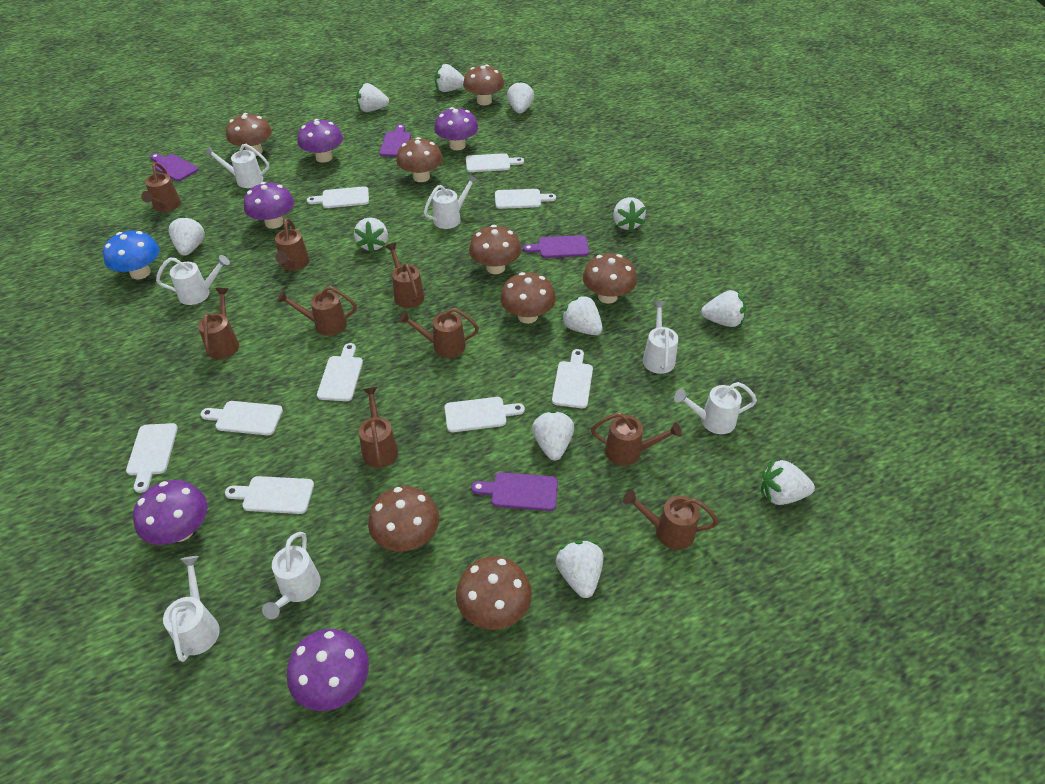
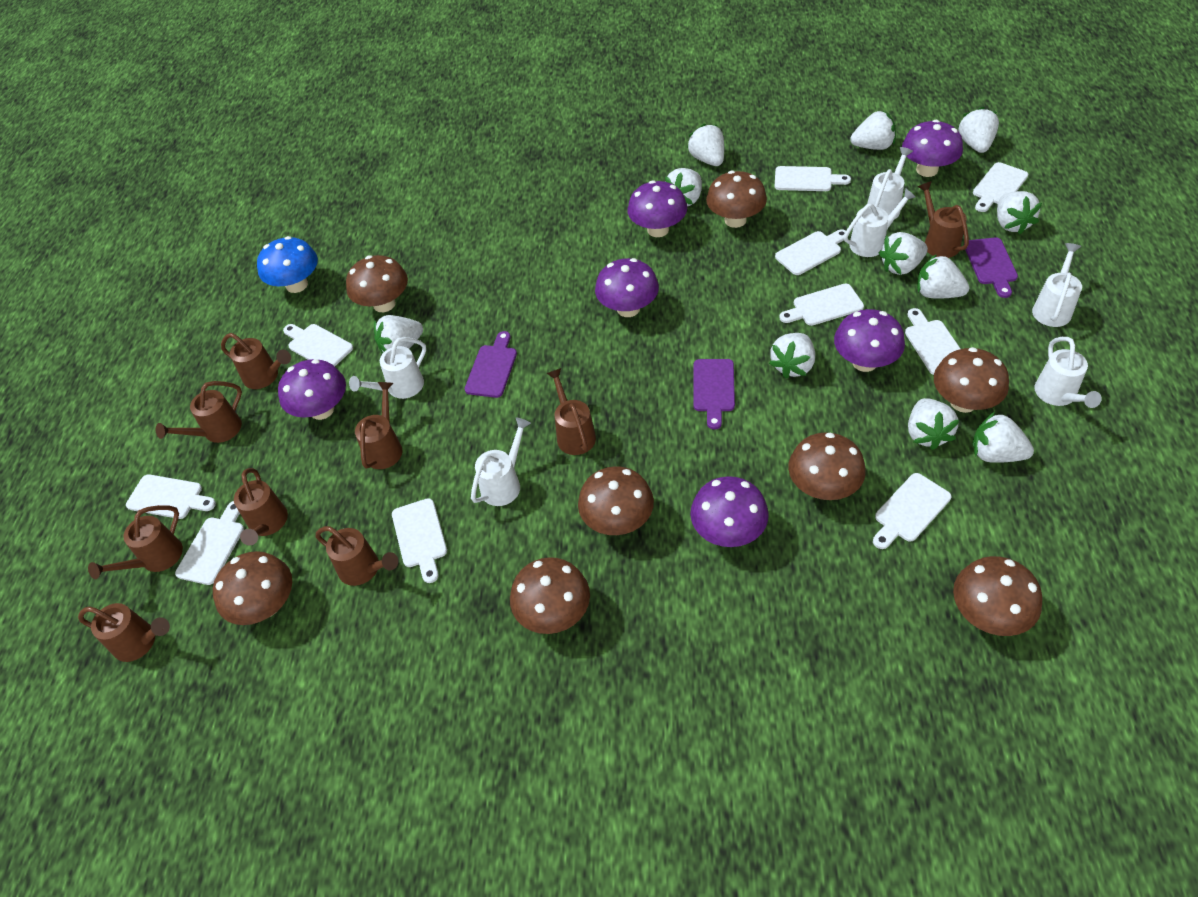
purple cutting board: [150,153,199,181] [380,124,411,157] [471,472,558,511] [523,235,589,258] = 4 -> [465,331,517,398] [694,359,735,430] [965,237,1018,298] = 3
purple mushroom: [133,480,208,545] [244,182,294,229] [287,629,369,711] [298,119,343,163] [434,107,478,150] = 5 -> [278,359,346,420] [595,258,659,317] [628,180,687,237] [690,476,769,547] [834,309,905,372] [902,120,963,177] = 6
white cutting board: [126,423,178,493] [200,401,283,435] [225,476,314,514] [307,186,369,208] [317,343,363,401] [445,397,525,432] [466,153,524,172] [495,189,556,209] [552,349,593,408] = 9 -> [126,474,216,519] [175,501,244,585] [283,324,353,366] [392,498,447,583] [774,166,851,191] [775,229,846,275] [779,283,864,326] [873,473,951,549] [905,308,960,375] [973,162,1029,212] = 10
white watering can: [156,255,230,305] [163,556,220,662] [204,144,269,188] [262,532,321,619] [424,174,478,229] [643,301,678,374] [674,382,757,434] = 7 -> [349,337,426,399] [471,417,531,506] [844,188,916,257] [867,147,913,219] [1032,243,1082,327] [1035,337,1102,408] = 6

